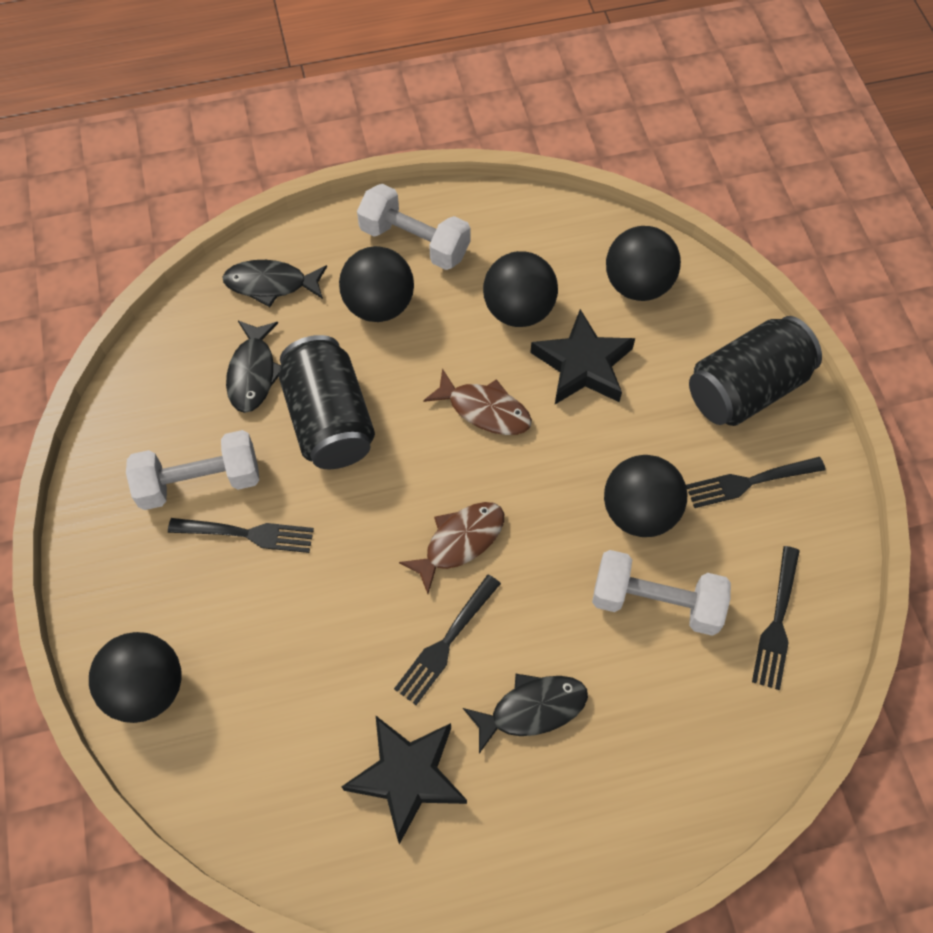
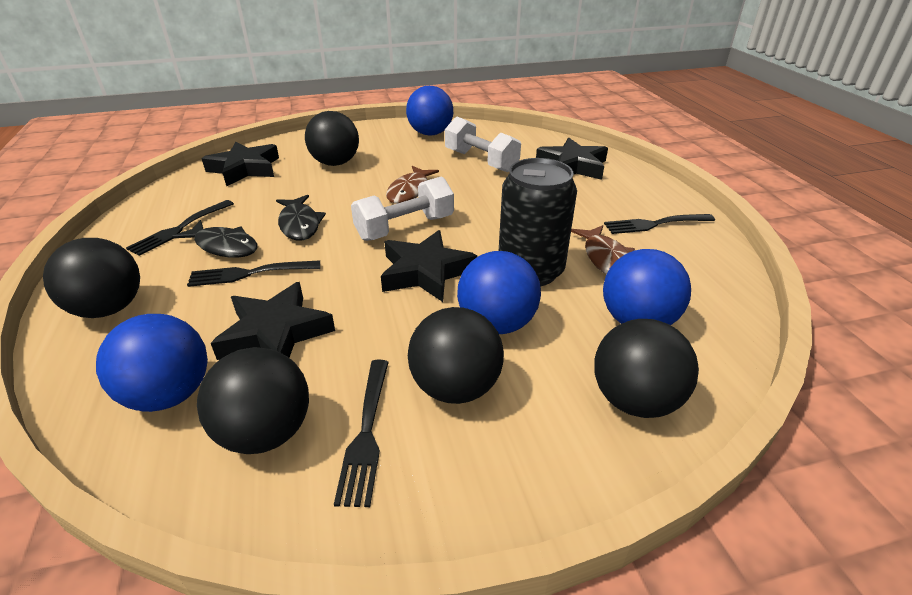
black can: [278,335,375,469] [689,316,822,426] = 2 -> [499,158,577,286] = 1
black fish: [223,260,327,307] [226,321,281,413] [463,674,588,753] = 3 -> [172,220,258,257] [276,195,326,241] = 2
black star: [341,716,467,844] [530,309,635,404] = 2 -> [201,141,279,186] [211,282,335,360] [381,230,477,302] [536,138,608,180] = 4
blue ball: none = 0 -> [96,314,208,412] [406,86,453,136] [457,251,541,334] [603,249,691,325] = 4
white dumbbell: [126,430,260,510] [357,184,470,270] [592,550,731,636] = 3 -> [351,176,454,241] [445,117,521,172] = 2

